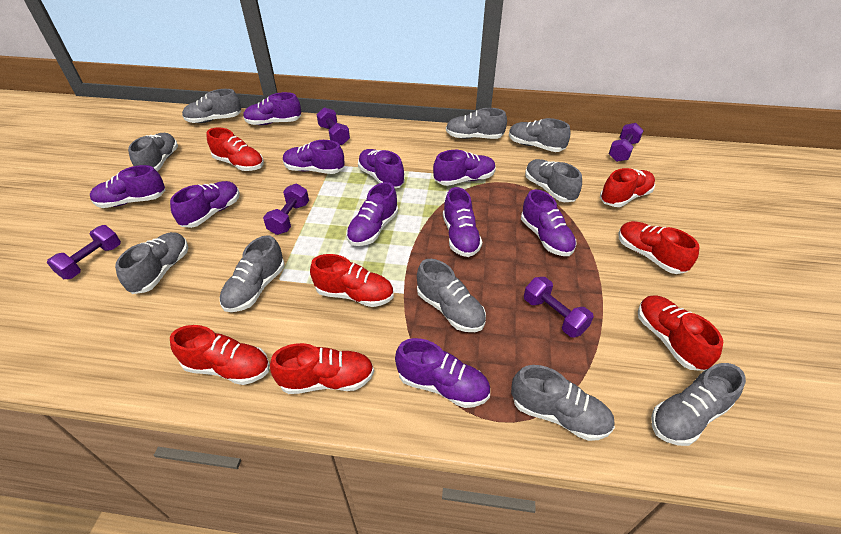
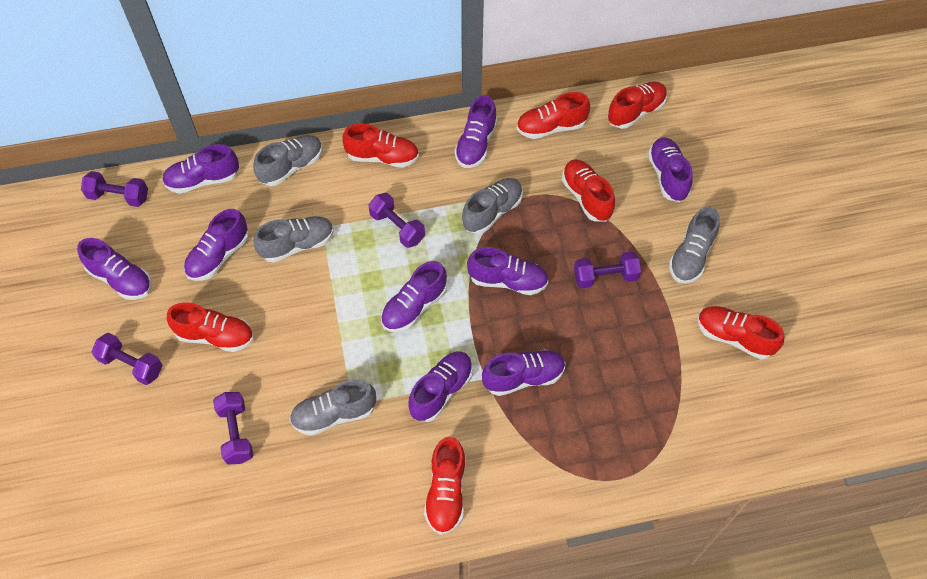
grey shoe: [115,232,188,294] [128,133,178,171] [182,89,241,123] [220,235,285,312] [417,259,486,332] [446,108,507,139] [509,118,570,152] [511,365,615,441] [525,159,582,202] [651,363,746,446] = 10 -> [253,135,323,186] [254,216,334,263] [289,379,376,436] [462,178,523,234] [669,207,720,283] = 5
purple shoe: [90,165,165,208] [170,181,240,228] [243,92,301,125] [283,140,345,174] [346,182,398,246] [358,149,405,188] [395,338,490,408] [433,150,496,186] [443,187,483,257] [521,189,577,256] = 10 -> [77,238,152,300] [162,144,239,194] [184,209,249,281] [381,261,447,332] [408,351,473,422] [454,95,497,168] [467,247,549,295] [482,349,565,396] [648,137,693,202] = 9

